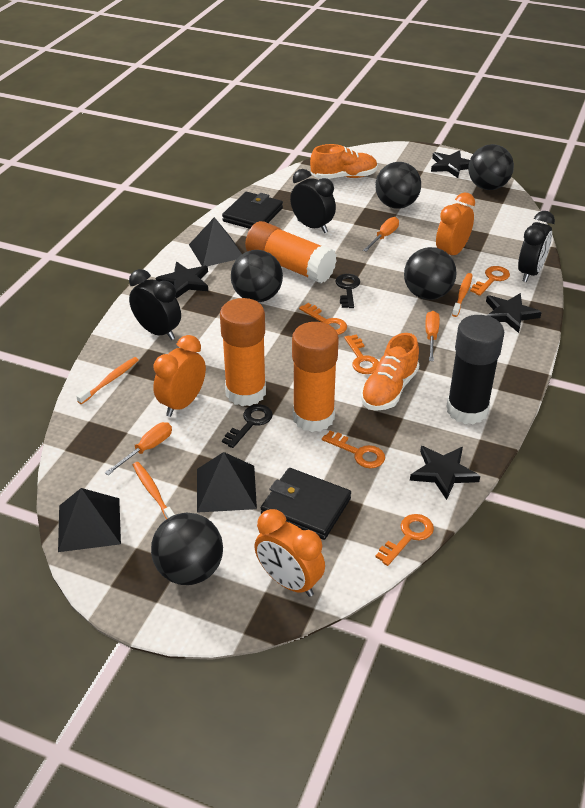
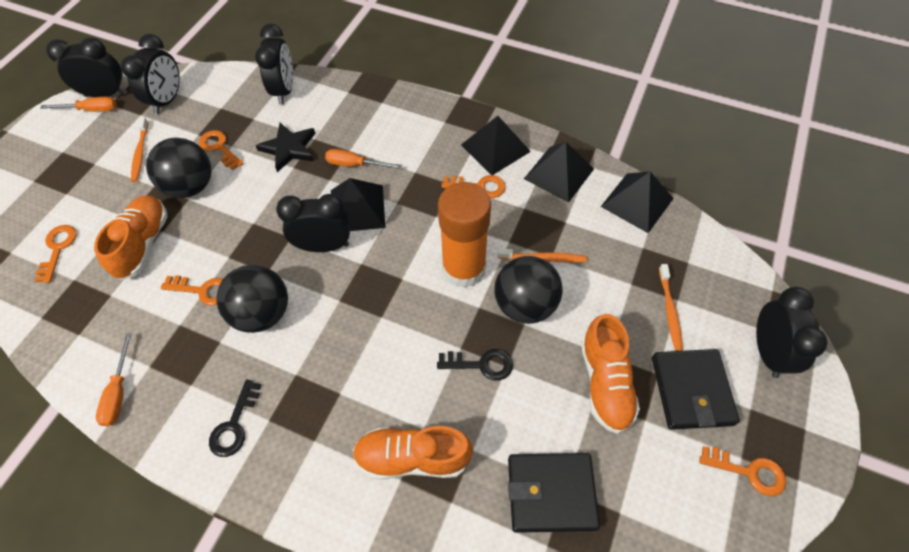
black ball: [151,513,223,585] [231,250,283,302] [375,162,421,209] [404,247,457,300] [468,144,514,190] = 5 -> [146,138,211,198] [216,265,288,333] [494,256,563,324] = 3
black clock: [129,269,181,340] [290,169,336,233] [518,211,555,282] = 3 -> [46,37,127,97] [121,34,180,114] [255,24,293,104] [276,194,350,252] [756,287,828,378] = 5
black glue stick: [446,315,504,424] = 1 -> none = 0
black pyramid: [58,488,121,552] [189,217,242,266] [197,452,257,513] = 3 -> [331,178,385,231] [461,116,531,175] [524,142,594,203] [601,171,674,233] = 4
black star: [156,262,208,299] [410,446,480,500] [431,150,470,178] [486,293,542,333] = 4 -> [256,123,315,172] = 1
orange clock: [153,335,206,417] [254,509,325,597] [436,192,475,255] = 3 -> none = 0
orange glue stick: [220,298,266,406] [245,221,337,284] [292,322,339,432] = 3 -> [438,182,491,288] = 1
orange shoe: [310,144,378,179] [361,333,419,411] = 2 -> [94,195,168,280] [353,426,473,480] [581,314,640,434] = 3

